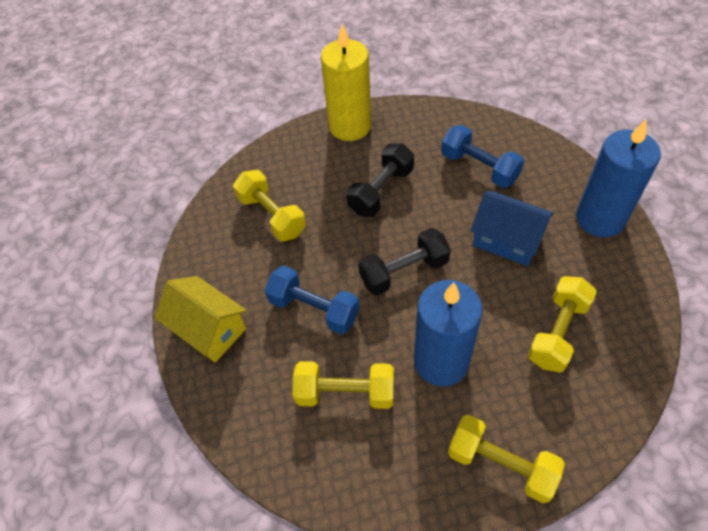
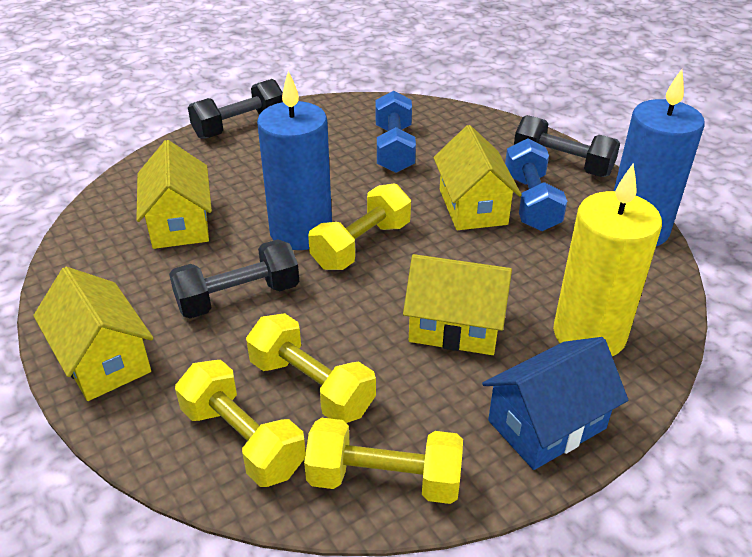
black dumbbell: [346,144,414,217] [358,228,451,295] = 2 -> [169,239,299,319] [188,79,283,139] [514,115,620,177] = 3
yellow house: [155,276,247,362] = 1 -> [33,267,153,401] [136,140,212,249] [403,254,512,355] [433,125,522,230] = 4

